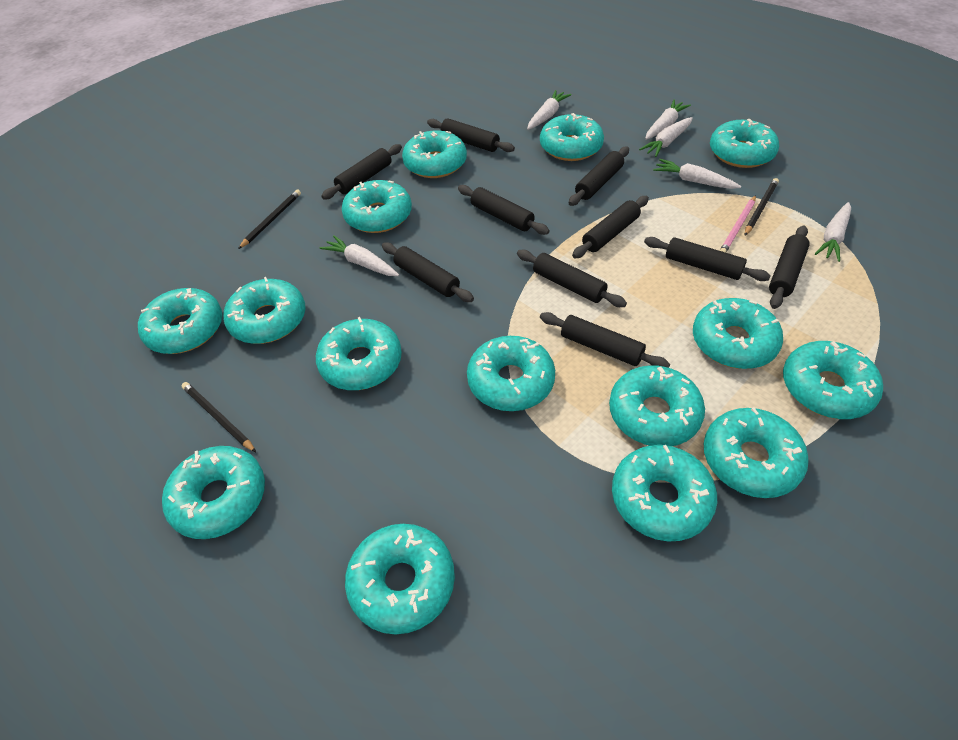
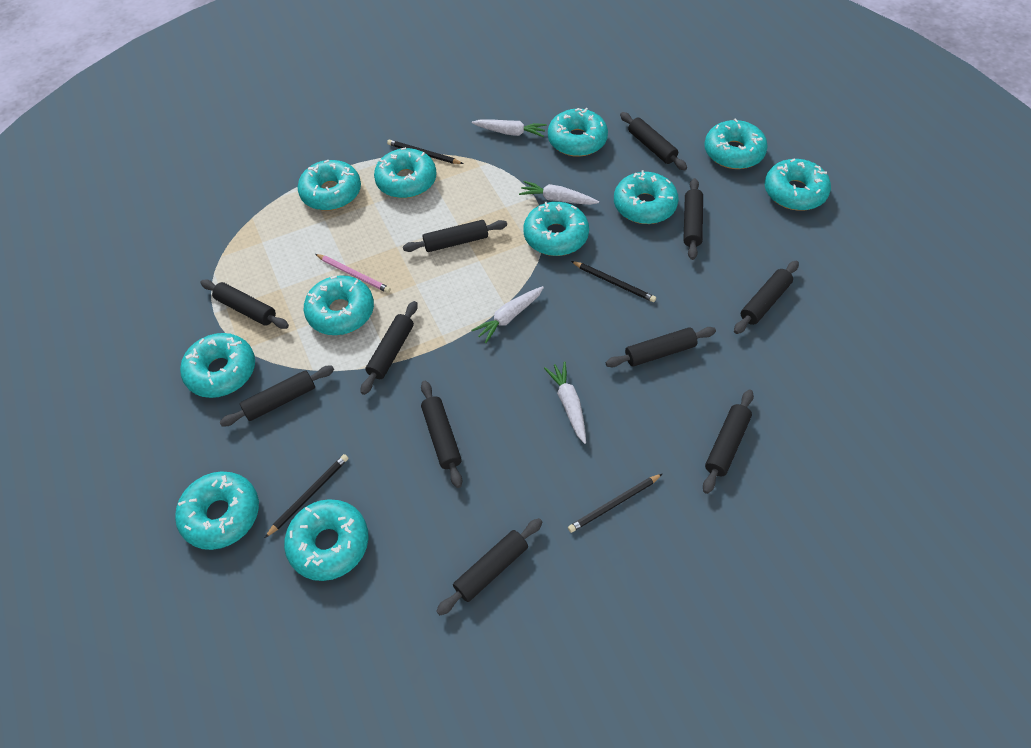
black pencil: [182,382,256,452] [238,190,301,249] [745,178,779,236] = 3 -> [265,454,348,538] [387,140,463,164] [568,474,662,533] [571,261,656,302] = 4
black rolling pin: [321,144,402,200] [382,242,474,302] [427,118,515,152] [458,185,550,235] [517,250,627,307] [540,312,670,368] [569,147,629,206] [572,196,649,258] [644,237,771,281] [769,225,810,309] = 10 -> [200,279,289,329] [220,366,334,427] [361,301,418,395] [403,220,507,252] [421,381,462,488] [436,518,543,615] [606,327,716,367] [620,112,687,170] [683,178,703,260] [703,390,754,494] [734,261,799,334] = 11
turquoise donut: [138,288,222,354] [162,446,265,539] [223,277,305,344] [316,317,402,390] [342,180,412,233] [345,524,455,635] [402,130,467,178] [467,336,555,411] [540,113,604,161] [609,365,705,446] [612,445,717,541] [693,298,783,369] [704,407,809,498] [710,119,779,168] [783,341,883,419] = 15 -> [175,471,259,550] [180,333,255,398] [284,499,369,581] [298,160,361,211] [304,275,374,335] [374,147,437,198] [523,202,589,256] [548,108,608,157] [614,170,679,224] [704,118,768,169] [765,158,831,211] = 11
white carrot: [320,235,399,276] [527,90,571,130] [639,117,693,157] [645,100,691,140] [653,159,741,189] [815,202,851,262] = 6 -> [472,119,547,137] [472,286,544,343] [519,181,599,205] [544,362,586,444] = 4

